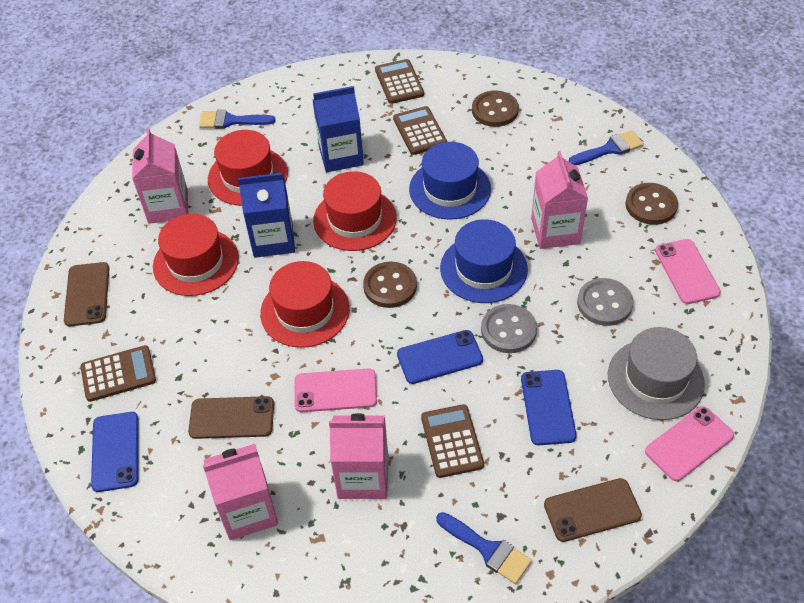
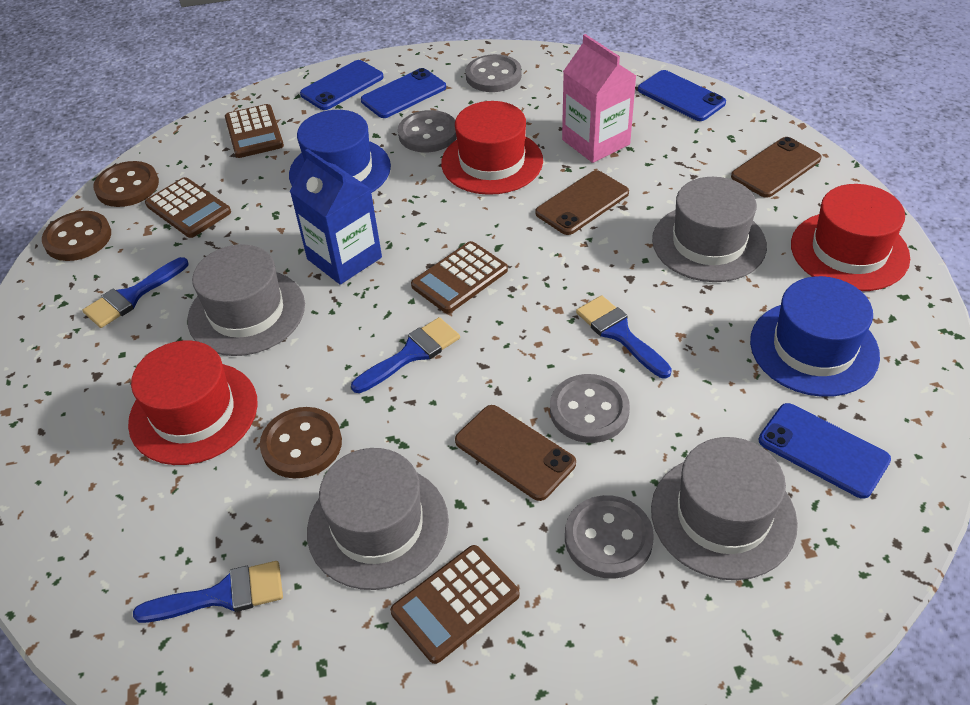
blue brush: [199,110,276,129] [436,512,532,584] [569,130,644,165] = 3 -> [82,257,188,328] [133,561,283,623] [351,317,460,393] [576,295,672,378] = 4
blue carton: [238,173,295,258] [313,86,364,172] = 2 -> [290,149,382,285] = 1
blue phone: [91,412,139,492] [397,330,483,384] [521,370,577,445] = 3 -> [300,60,384,110] [361,68,446,118] [638,70,726,121] [758,403,891,499] = 4
grey button: [481,304,537,353] [577,278,633,326] = 2 -> [398,110,457,152] [466,54,522,92] [550,374,630,443] [565,495,654,579] = 4
grey hat: [608,327,705,420] = 1 -> [187,244,305,356] [307,448,449,590] [651,437,798,580] [652,177,767,282] = 4
pink carton: [132,128,188,224] [203,444,278,540] [329,413,388,499] [531,151,588,249] = 4 -> [562,34,636,163] = 1
pink phone: [295,368,377,412] [645,406,734,481] [655,239,721,304] = 3 -> none = 0
red hat: [153,214,239,296] [208,130,288,206] [260,261,350,348] [313,171,397,251] = 4 -> [128,340,258,465] [441,101,543,195] [791,184,910,291] = 3

